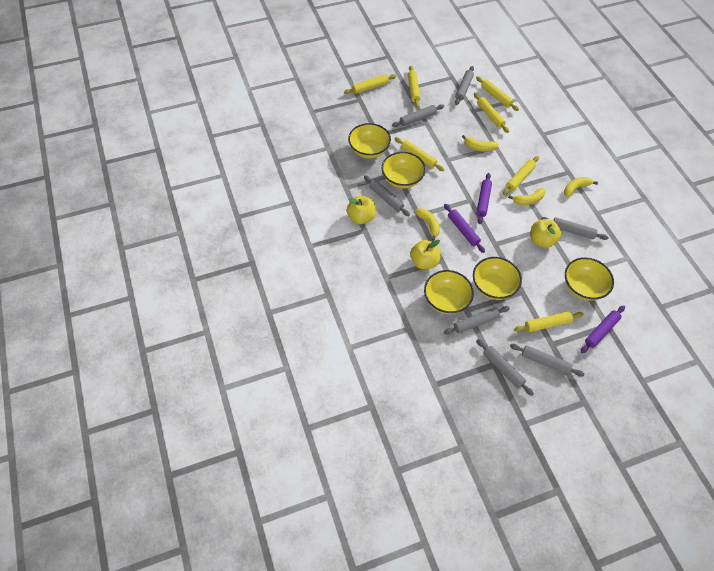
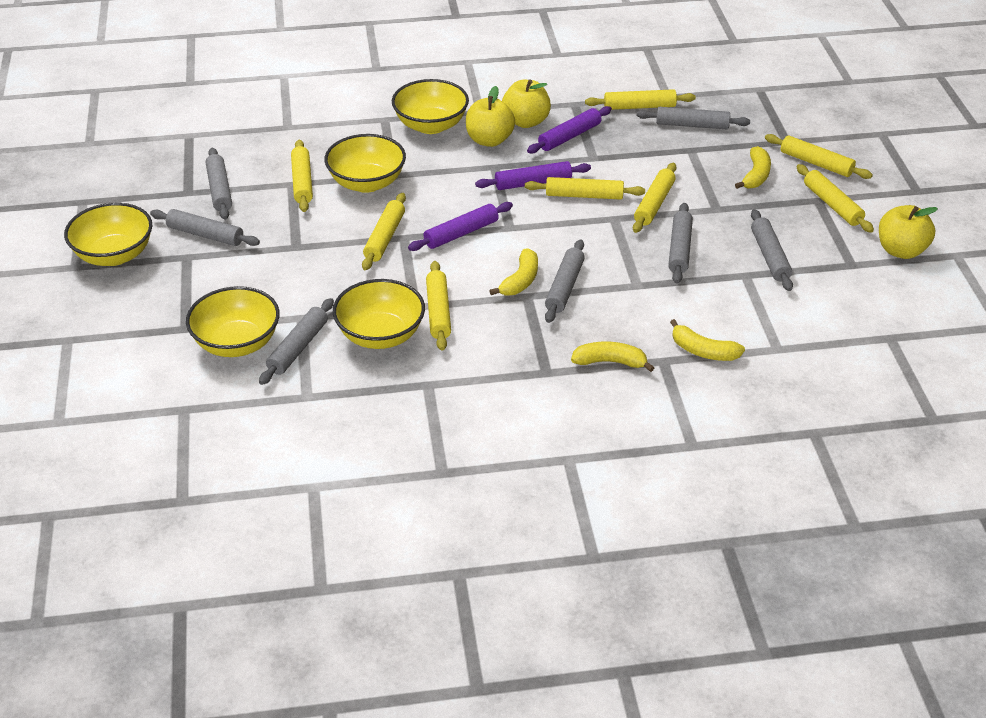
yellow rolling pin: [344,74,397,94] [394,137,444,171] [408,66,421,108] [474,93,509,133] [476,77,519,111] [503,156,539,195] [514,311,583,332] = 7 -> [291,140,313,212] [362,193,406,270] [426,261,451,351] [525,177,645,200] [585,89,696,110] [633,163,676,233] [765,134,873,179] [797,164,874,233] = 8

